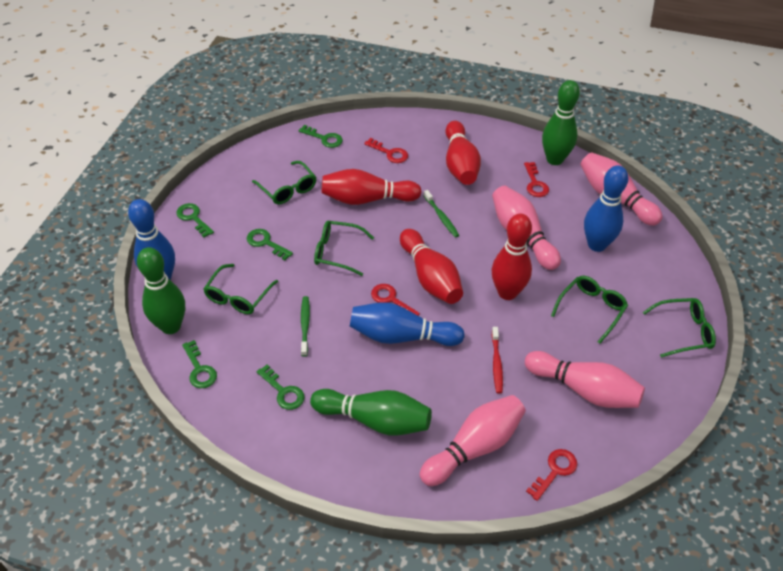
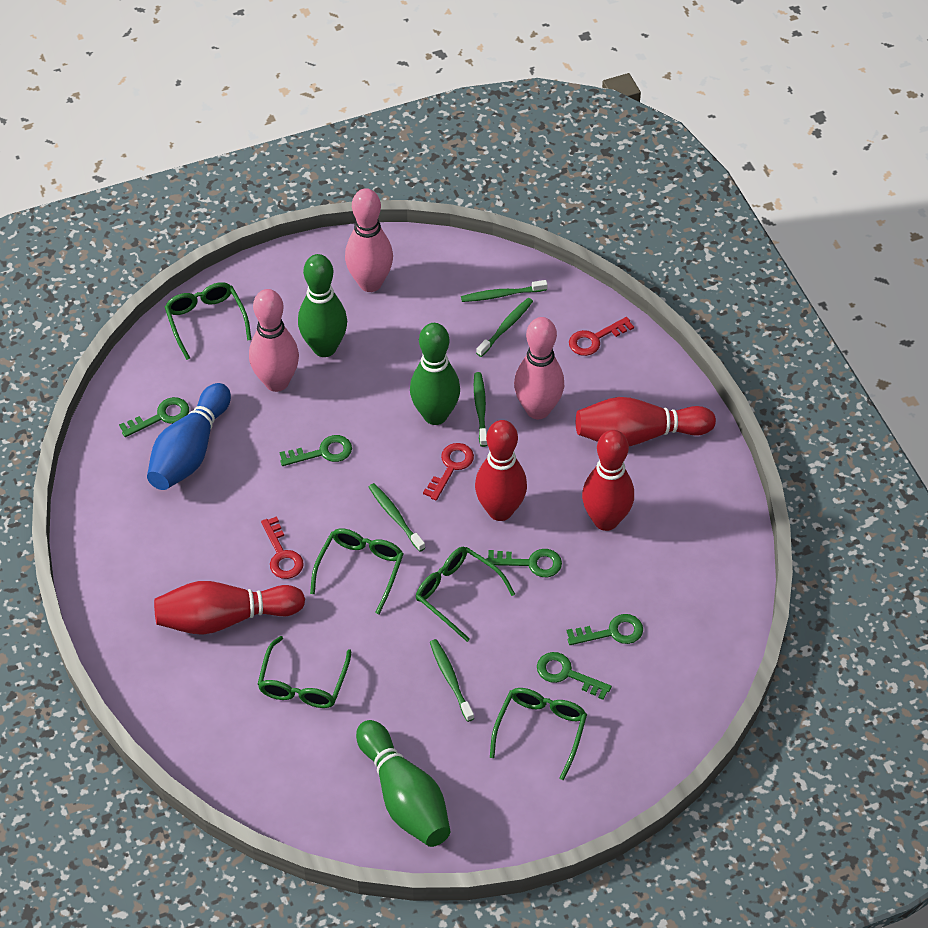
blue bowling pin: [128,199,175,280] [350,302,465,346] [584,165,628,252] = 3 -> [147,383,231,490] = 1
green toothbrush: [301,296,310,357] [423,190,459,238] = 2 -> [369,483,425,552] [430,639,474,722] [461,280,548,302] [474,372,487,447] [476,298,533,357] = 5
pink bowling pin: [420,395,526,486] [492,186,561,270] [525,351,645,408] [580,152,663,226] = 4 -> [249,289,299,392] [345,188,393,292] [514,317,564,419] = 3
red key: [364,138,408,163] [371,284,420,316] [524,162,549,197] [526,449,577,501] = 4 -> [261,516,304,579] [423,443,474,500] [569,317,634,356] = 3
red toothbrush: [492,327,503,394] = 1 -> none = 0

